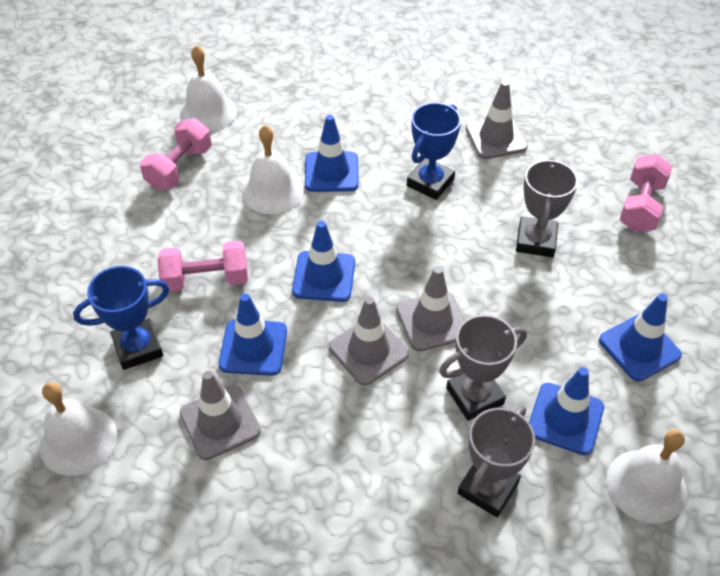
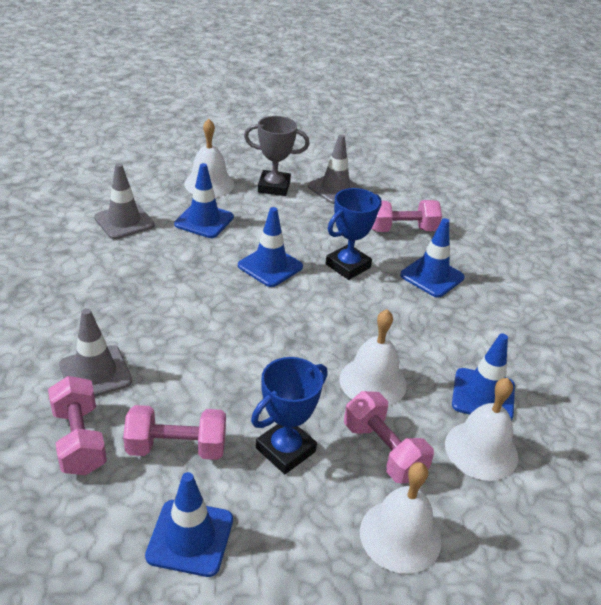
grey traffic cone: [180,371,261,460] [329,297,409,385] [396,266,465,351] [466,81,528,159] = 4 -> [59,308,132,397] [94,163,155,239] [308,134,363,204] = 3
grey trophy: [439,314,527,421] [458,406,535,517] [516,158,578,257] = 3 -> [244,116,309,196] = 1
pink dumbbell: [140,118,212,190] [157,241,248,292] [619,154,672,232] = 3 -> [48,376,107,475] [123,405,226,460] [344,391,434,483] [372,200,442,232] = 4

